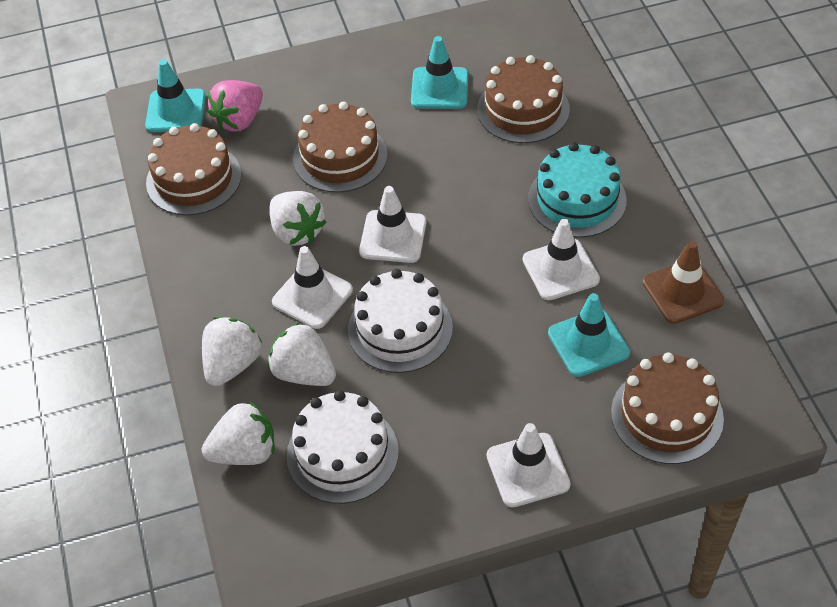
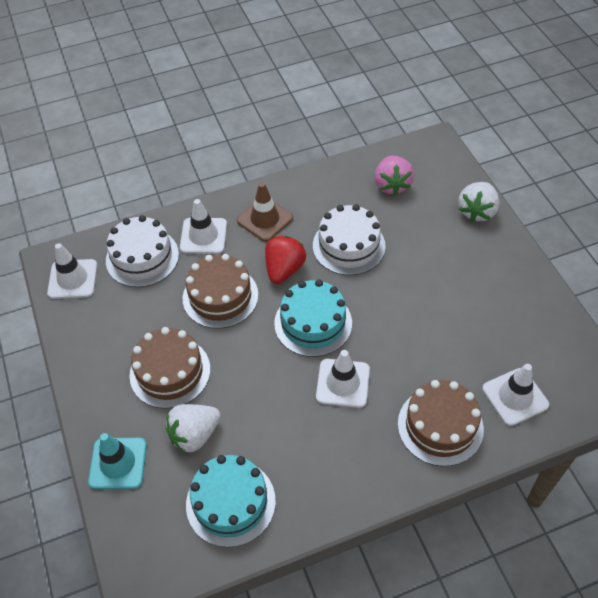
brown cake: [146,123,241,216] [293,101,387,193] [477,55,570,143] [611,352,724,464] = 4 -> [129,327,210,409] [183,254,258,329] [398,380,484,466] = 3
red strawberry: none = 0 -> [265,236,306,284] = 1
turquoise cake: [528,143,627,238] = 1 -> [186,455,276,547] [274,279,352,357] = 2
turquoise traffic cone: [145,59,206,132] [411,36,468,109] [548,293,630,377] = 3 -> [88,433,147,489] = 1
white strawberry: [202,317,262,386] [202,402,275,465] [268,322,336,386] [269,191,326,246] = 4 -> [165,404,221,453] [458,182,500,222] = 2

